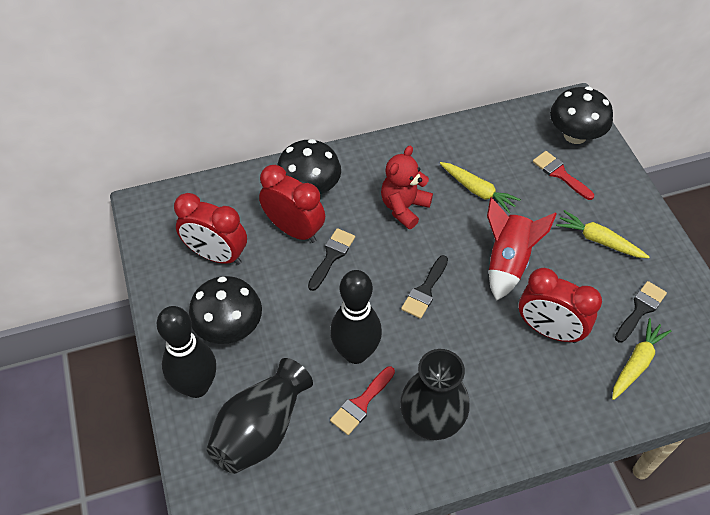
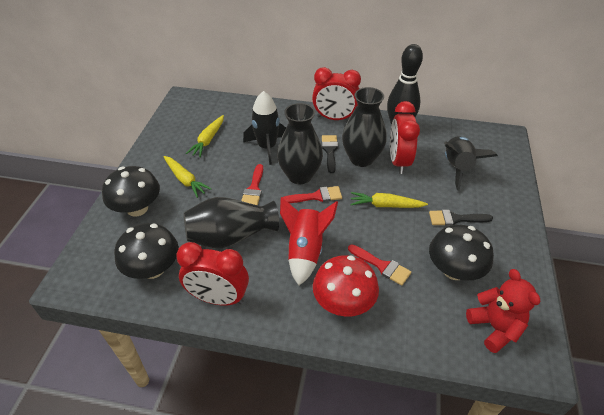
black bowling pin: [157,306,216,398] [330,270,382,364] = 2 -> [387,44,423,125] = 1
black brush: [308,228,355,291] [401,255,448,319] [615,281,667,343] = 3 -> [322,135,338,173] [429,210,493,226] = 2
black rocket: none = 0 -> [243,91,286,165] [444,136,498,191] = 2
black vase: [207,358,313,474] [400,349,469,440] = 2 -> [184,197,279,248] [277,103,323,184] [342,87,387,167] = 3
red brush: [330,366,395,435] [533,151,594,200] = 2 -> [241,164,263,206] [283,186,342,203] [348,244,411,286] = 3
red mushroom: none = 0 -> [313,255,379,317] = 1

